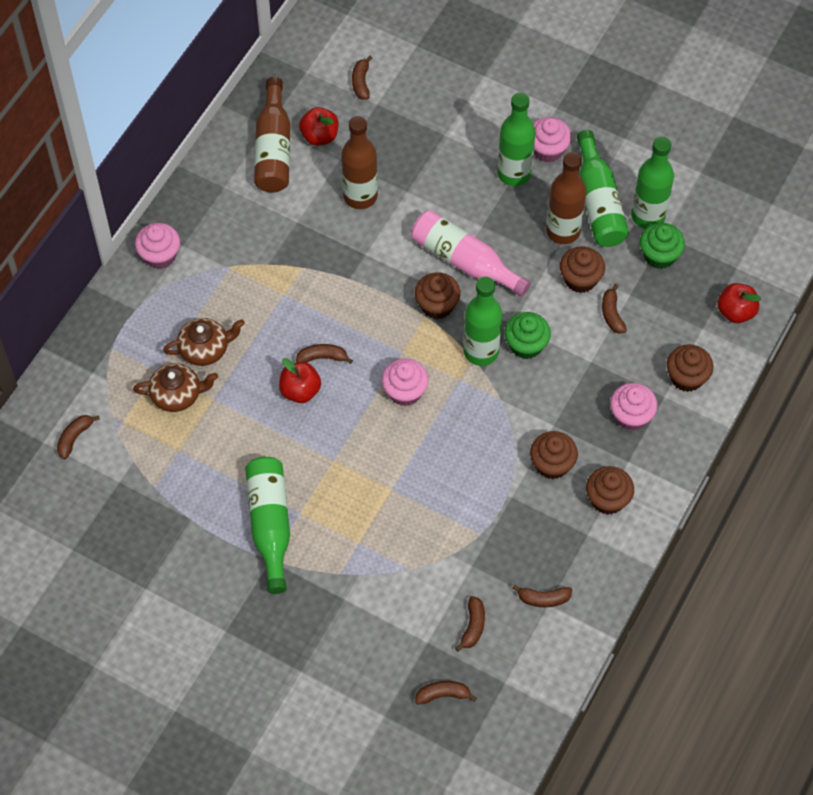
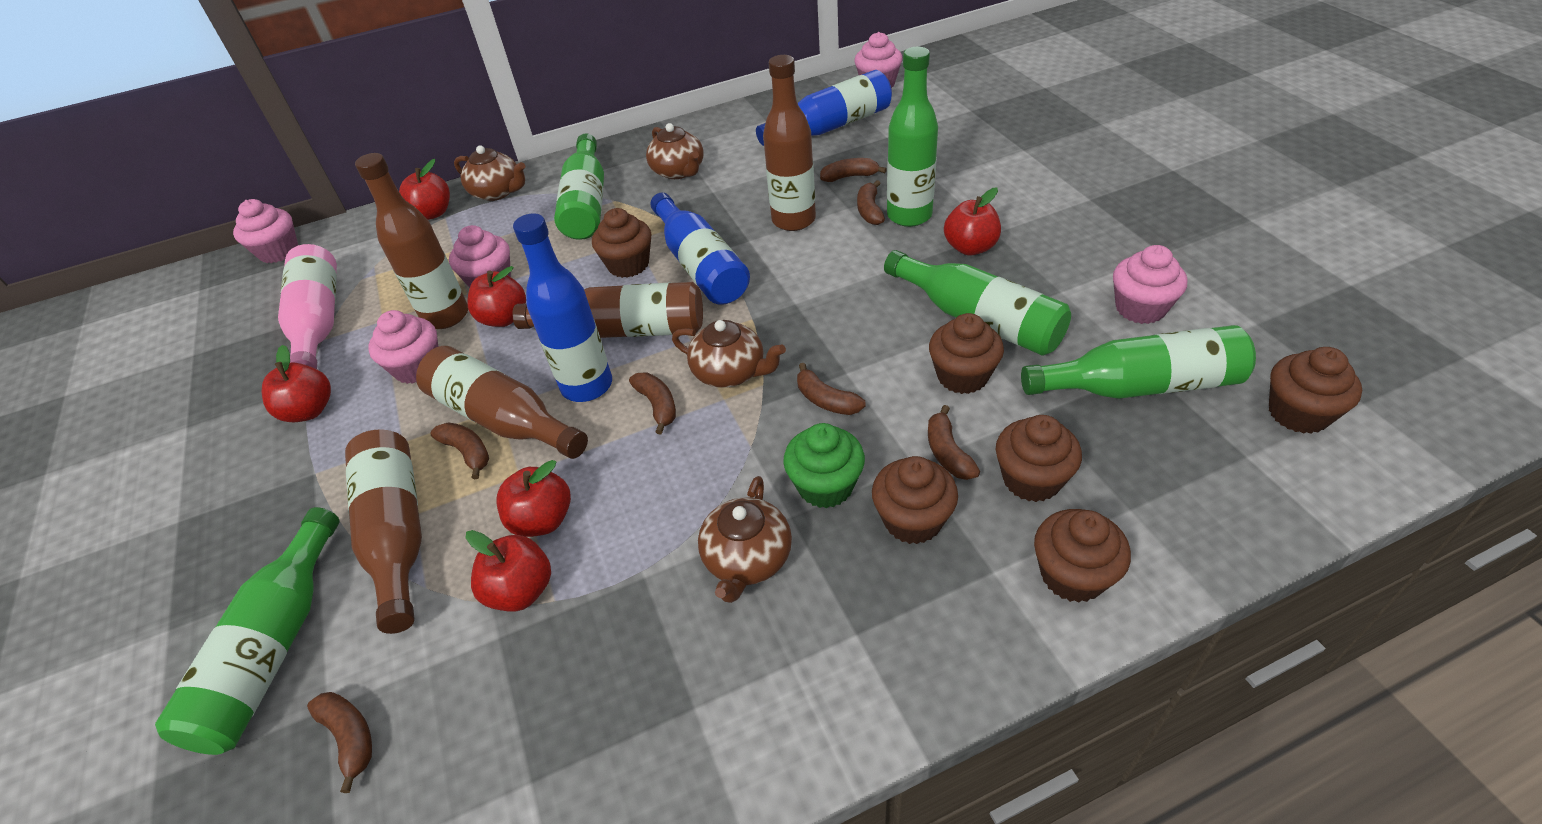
blue bottle: none = 0 -> [513,213,612,402] [651,192,750,305] [756,70,892,146] = 3
brown bottle: [254,77,290,193] [341,116,378,209] [546,152,586,244] = 3 -> [345,430,422,634] [355,153,468,329] [416,346,588,459] [512,282,703,338] [763,55,816,231] = 5
brown cupcake: [415,272,460,319] [530,431,578,479] [560,246,605,293] [586,466,634,515] [667,344,713,392] = 5 -> [592,208,651,278] [872,456,958,544] [929,313,1004,394] [996,415,1082,502] [1034,509,1131,603] [1269,347,1362,434] = 6
brown teapot: [133,363,218,412] [163,318,245,366] = 2 -> [454,145,525,201] [646,123,704,179] [672,320,786,388] [698,476,792,603] = 4
green cupcake: [504,312,551,359] [640,223,685,269] = 2 -> [783,423,865,508] = 1
pink cupcake: [135,223,180,269] [382,359,429,406] [533,117,572,162] [610,383,658,431] = 4 -> [233,199,298,263] [368,310,438,384] [449,225,511,288] [855,32,902,88] [1113,245,1187,324] = 5
red apple: [279,358,321,403] [299,107,338,146] [718,283,761,323] = 3 -> [262,345,331,422] [399,159,450,220] [466,530,551,612] [467,266,526,327] [496,460,571,537] [944,187,1001,256] = 6

